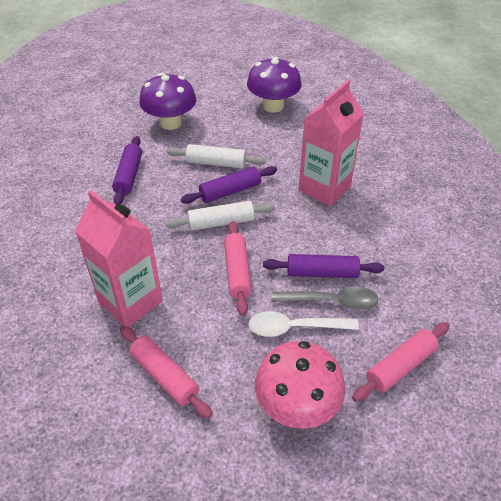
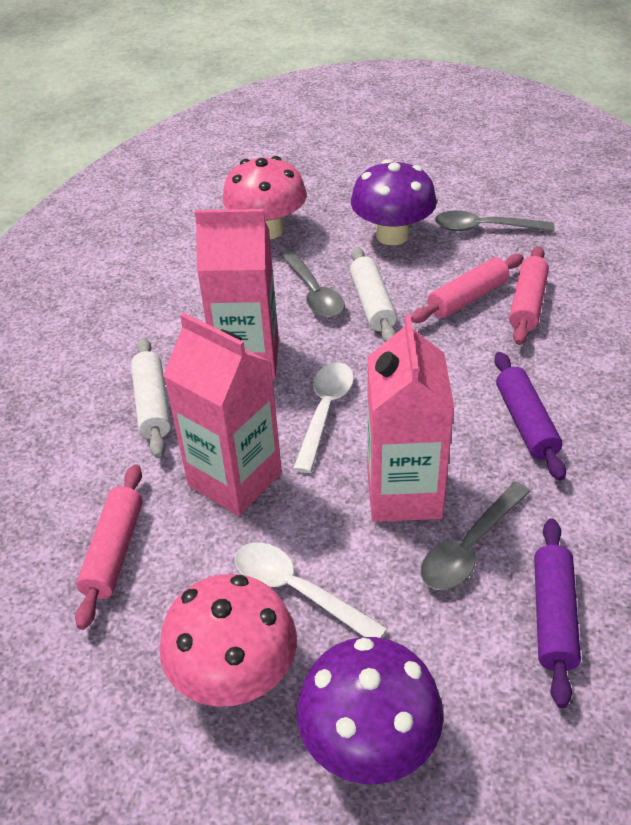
grey spoon: [271,286,379,310] = 1 -> [280,249,345,318] [421,482,530,590] [435,210,555,232] = 3
pink carton: [75,190,163,327] [299,80,364,206] = 2 -> [163,313,282,516] [195,209,279,379] [367,314,454,522] = 3
pink mushroom: [255,341,345,429] = 1 -> [159,574,297,707] [222,156,307,239] = 2
purple rolling pin: [112,136,142,204] [181,166,277,204] [263,254,384,278] = 3 -> [494,352,566,480] [534,519,581,708] = 2
white spoon: [248,311,359,337] = 1 -> [235,542,388,638] [293,362,354,473] = 2

